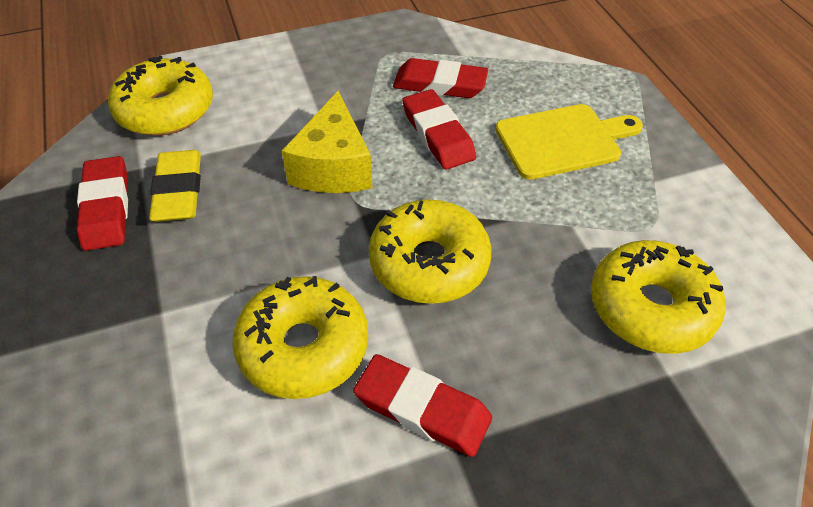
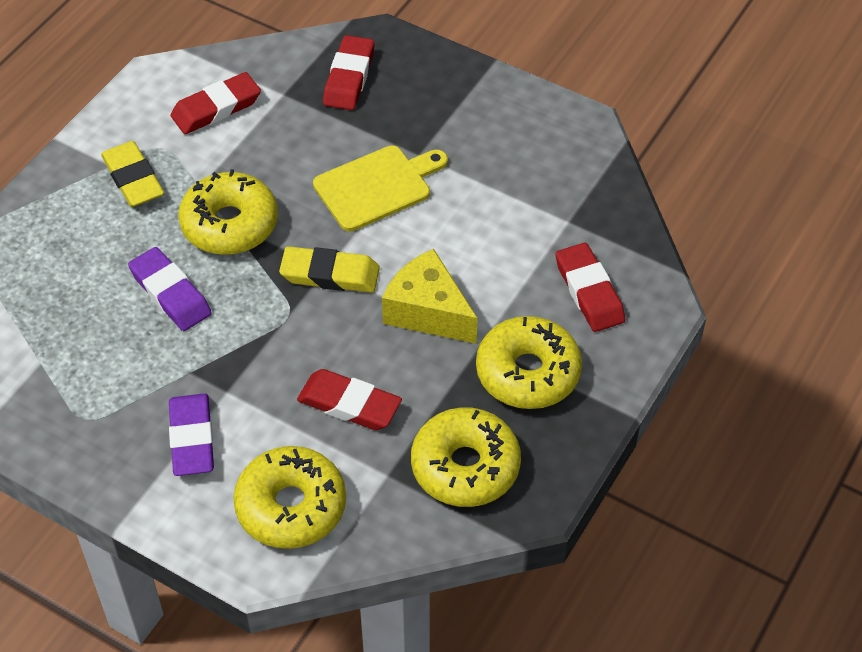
purple eraser: none = 0 -> [128,247,212,331] [169,393,214,476] = 2
yellow eraser: [149,150,201,222] = 1 -> [101,141,164,207] [279,246,380,293] = 2

